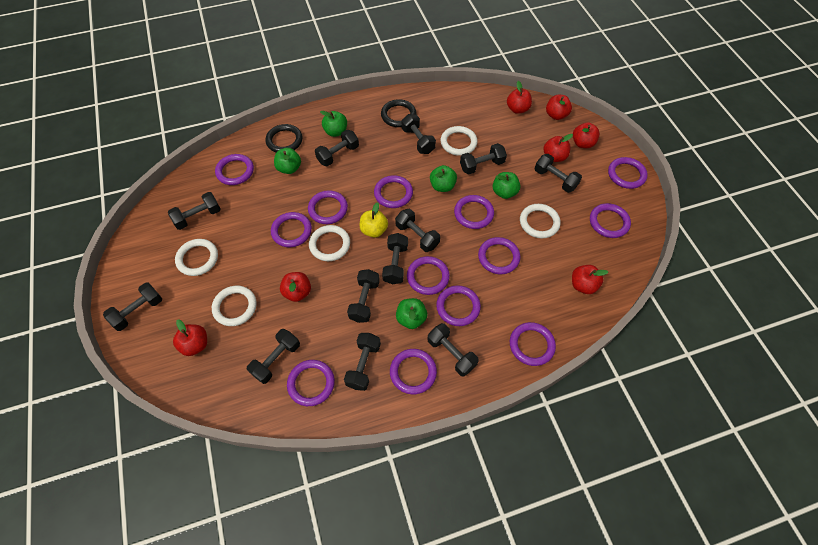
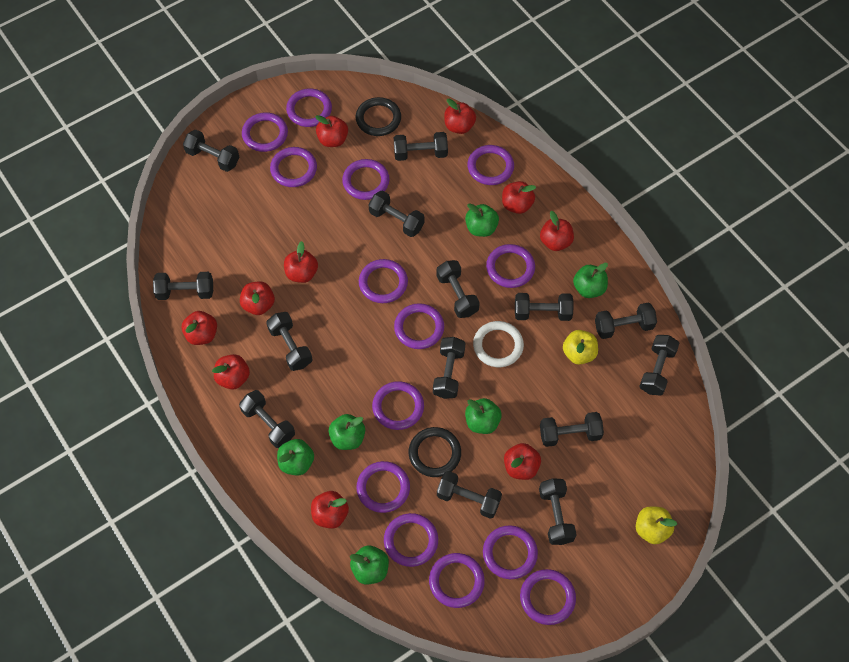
black dumbbell: [103,282,162,331] [168,192,221,230] [247,329,300,384] [315,130,359,166] [344,333,381,391] [347,269,380,323] [382,233,408,284] [395,209,440,252] [402,114,436,154] [428,323,479,377] [460,143,507,175] [534,154,582,193] = 12 -> [153,272,213,300] [183,130,239,172] [239,390,295,448] [266,312,313,371] [369,190,425,237] [394,132,448,161] [433,337,465,399] [436,260,480,318] [437,471,502,519] [515,293,574,321] [539,478,577,545] [540,412,604,447] [595,302,657,339] [639,335,679,396] = 14
green apple: [274,148,301,174] [320,111,347,137] [396,298,427,329] [430,165,457,192] [493,172,521,199] = 5 -> [277,439,314,475] [329,414,365,450] [350,546,389,584] [465,203,499,237] [465,398,502,434] [573,263,608,298] = 6
purple ring: [215,154,254,185] [271,212,312,247] [287,360,335,406] [308,190,348,224] [374,175,413,208] [390,349,437,394] [407,256,450,295] [436,285,481,326] [454,195,494,229] [478,237,520,274] [510,322,556,366] [590,203,631,238] [608,157,648,189] = 13 -> [242,112,288,152] [270,147,317,187] [286,88,332,127] [342,159,390,200] [356,461,410,513] [359,259,408,303] [372,381,424,430] [384,513,438,567] [394,303,444,349] [429,553,485,608] [467,145,514,185] [483,525,538,579] [486,244,535,288] [520,569,576,625] = 14
red apple: [173,319,207,356] [280,272,311,302] [507,81,532,114] [543,134,573,162] [546,95,572,120] [572,265,608,294] [573,122,600,148] = 7 -> [182,311,217,345] [212,354,250,389] [240,281,275,315] [284,241,318,283] [311,491,349,529] [315,115,348,147] [444,99,476,134] [502,181,536,214] [504,443,541,480] [540,211,574,251] = 10
white ring: [175,239,218,276] [212,286,257,326] [309,225,350,261] [441,126,477,156] [520,204,561,238] = 5 -> [473,321,524,367] = 1
yellow apple: [360,202,388,238] = 1 -> [563,330,598,365] [636,507,677,544] = 2

